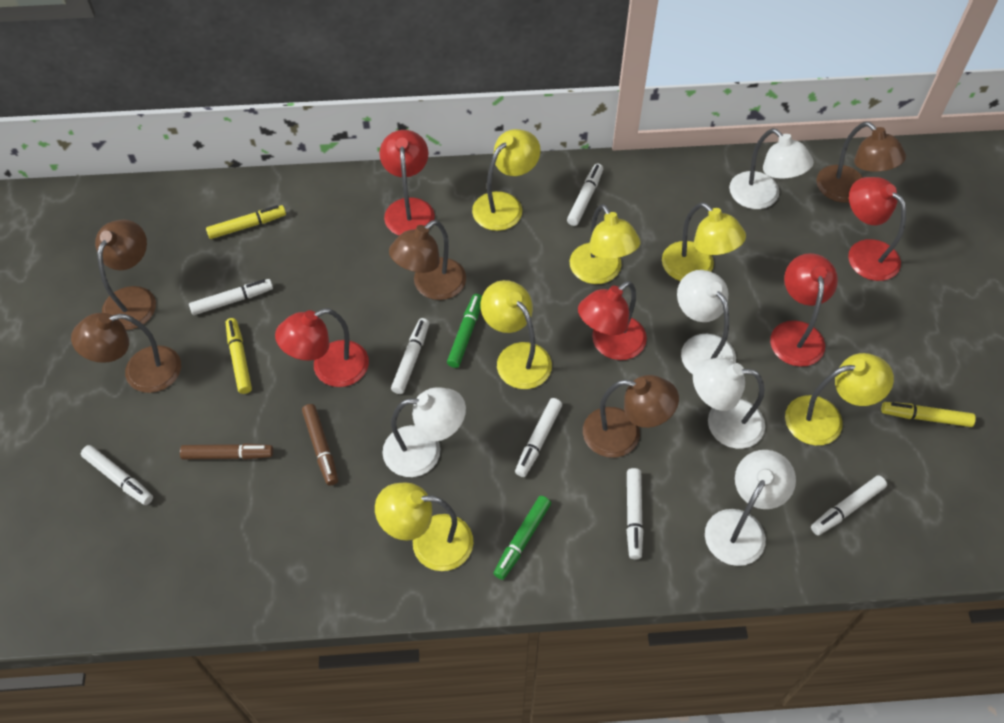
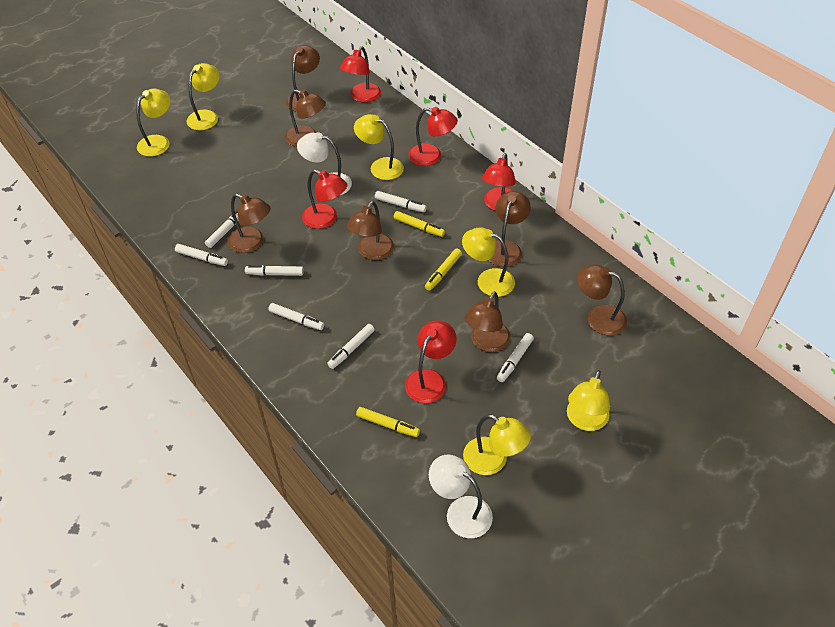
brown lamp: [71,313,181,393] [95,219,156,330] [389,220,466,300] [583,375,679,458] [816,122,906,203] = 5 -> [228,194,271,253] [285,89,326,147] [286,45,320,112] [346,201,394,260] [464,292,511,352] [489,191,531,267] [577,265,627,335] = 7
brown marker: [180,443,273,460] [302,404,338,486] = 2 -> none = 0
green marker: [447,294,482,368] [493,496,551,580] = 2 -> none = 0
white lamp: [382,387,466,477] [677,270,736,374] [693,358,765,449] [705,450,796,566] [729,128,814,209] = 5 -> [297,132,352,195] [429,455,493,538] = 2

